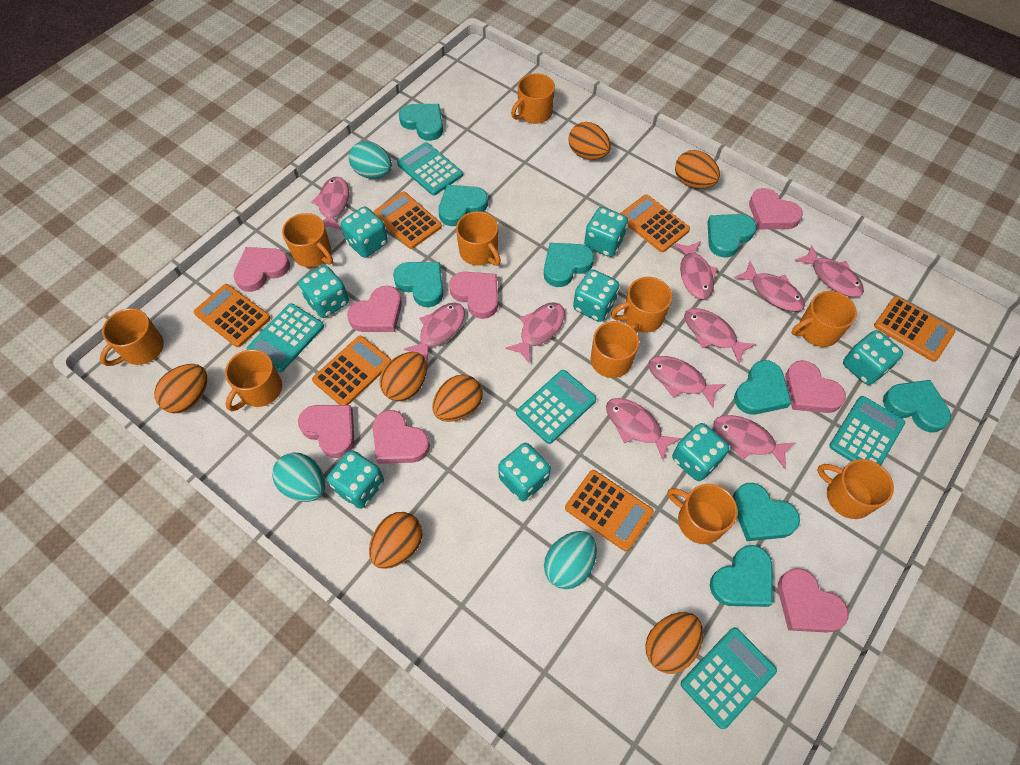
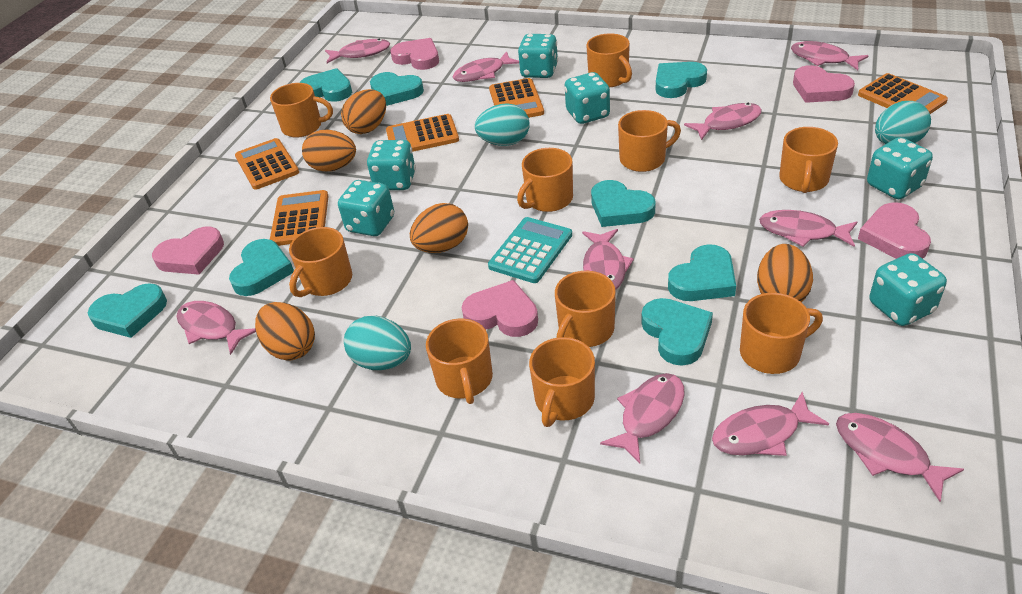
orange calculator: [194,284,270,347] [312,336,391,405] [373,192,442,249] [565,470,654,551] [620,195,690,252] [874,296,955,362] = 6 -> [235,138,299,190] [270,190,329,246] [386,114,459,152] [489,78,544,118] [858,73,948,114] = 5
orange egg: [154,364,207,413] [369,512,423,569] [379,352,427,402] [432,375,482,422] [568,122,611,160] [645,612,703,674] [675,150,720,189] = 7 -> [255,302,315,360] [302,130,356,172] [341,89,386,134] [410,203,468,253] [757,244,813,302] = 5
pink heart: [233,247,290,292] [298,405,354,458] [347,286,402,332] [373,410,430,464] [449,272,498,319] [749,188,803,229] [778,568,849,633] [785,360,846,413] = 8 -> [152,227,224,275] [390,38,439,70] [462,280,538,337] [793,65,855,103] [858,202,931,259] = 5
turquoise calculator: [247,303,324,372] [397,142,463,195] [516,370,596,444] [681,627,777,729] [829,396,905,465] = 5 -> [488,217,572,283] = 1
turquoise dice: [299,265,349,318] [327,450,384,509] [341,207,388,258] [498,443,551,501] [573,269,620,322] [584,207,628,257] [672,423,729,481] [843,330,903,385] = 8 -> [338,180,394,236] [367,140,416,190] [518,34,558,78] [564,72,610,124] [867,137,933,199] [869,253,947,326] = 6
turquoise heart: [393,262,443,307] [399,104,443,141] [438,185,488,226] [544,243,594,287] [707,214,756,258] [710,545,773,607] [733,483,800,541] [734,360,792,415] [883,380,951,433] = 9 -> [88,283,167,338] [229,239,294,296] [300,68,352,102] [370,72,424,106] [591,180,655,227] [641,298,713,366] [656,62,707,98] [668,244,736,301] = 8

